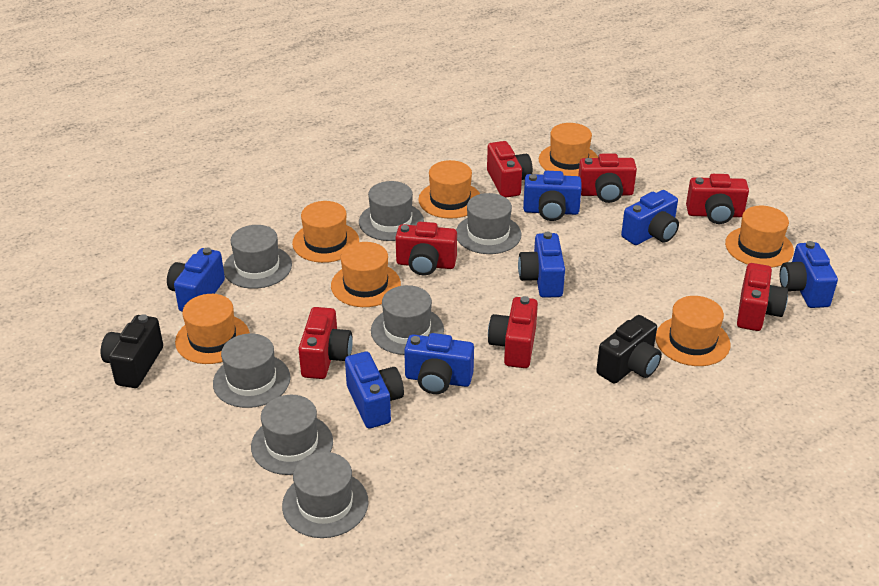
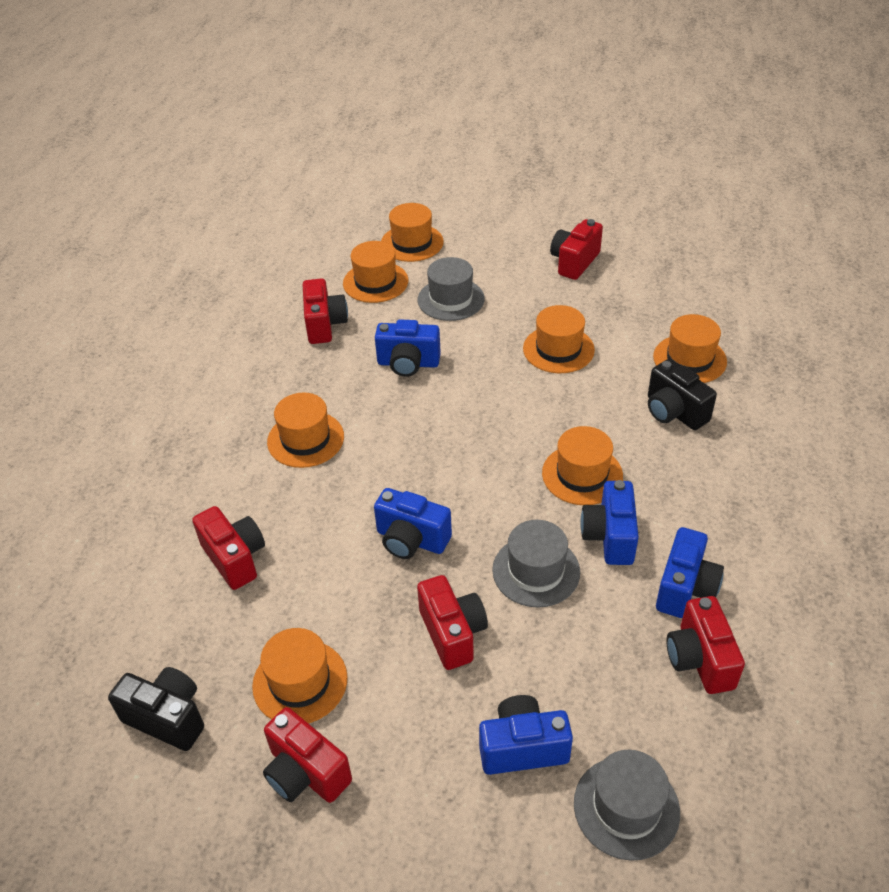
blue camera: [167,248,225,312] [345,352,404,428] [404,333,474,394] [518,232,565,298] [523,171,582,221] [621,190,679,245] [780,241,838,308] = 7 -> [374,488,452,559] [375,320,441,377] [479,695,573,775] [580,480,639,565] [656,527,724,618] = 5
grey hat: [213,333,290,408] [223,225,292,289] [251,395,333,475] [282,452,369,538] [359,181,424,241] [371,285,444,355] [456,193,522,254] = 7 -> [418,257,485,321] [492,520,580,607] [574,750,680,861] = 3
red camera: [298,307,353,379] [396,222,457,275] [487,141,533,198] [488,296,538,368] [578,154,637,203] [686,174,749,224] [737,263,788,331] = 7 -> [192,506,265,590] [263,707,352,803] [303,278,348,344] [417,575,488,670] [550,219,603,280] [667,596,745,694] = 6

